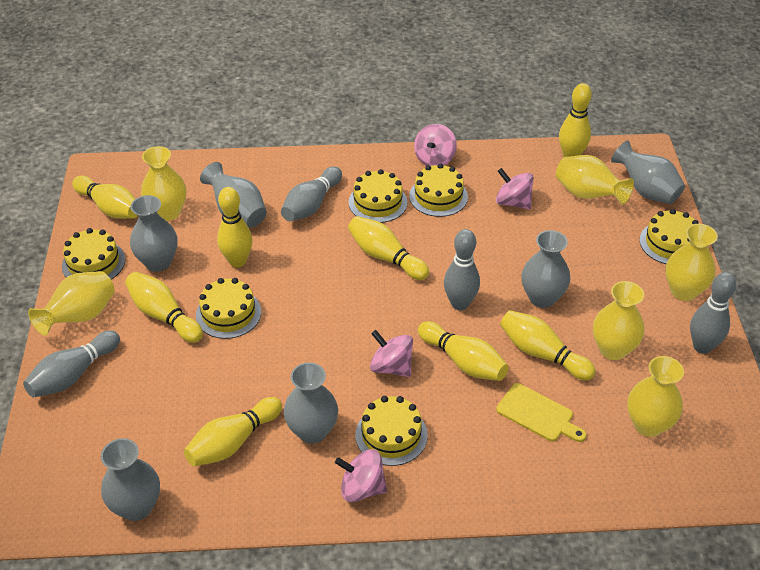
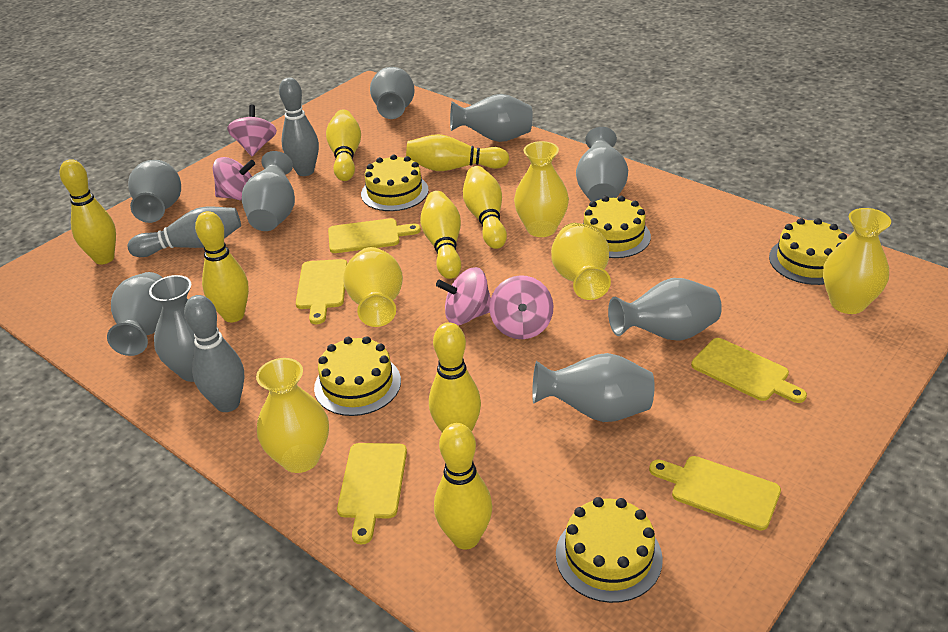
grey bowling pin: [23,330,120,398] [281,166,342,221] [444,229,480,310] [690,272,737,354] = 4 -> [127,206,241,257] [184,295,245,412] [279,77,319,176] = 3
grey vase: [101,438,160,521] [130,195,177,272] [200,162,267,228] [284,362,338,444] [521,230,570,308] [611,141,685,204] = 6 -> [107,272,163,356] [128,160,181,223] [149,275,219,382] [242,151,295,231] [370,67,415,119] [450,94,533,142] [532,353,655,422] [576,127,628,201] [608,278,722,341] = 9
yellow cake: [62,228,125,280] [196,278,261,339] [349,169,407,223] [355,396,428,466] [409,163,468,217] [640,209,699,264] = 6 -> [314,336,401,416] [361,154,429,211] [556,497,663,603] [583,196,651,258] [769,218,847,285] = 5
yellow cutting board: [496,383,587,442] = 1 -> [296,259,347,324] [328,218,421,253] [337,443,407,544] [649,456,781,531] [691,338,807,403] = 5
yellow vase: [28,271,115,336] [141,146,186,221] [556,155,634,205] [593,281,644,360] [627,356,684,437] [666,224,718,301] = 6 -> [256,358,329,473] [343,247,403,327] [514,141,569,237] [551,223,611,300] [823,208,891,314] = 5

